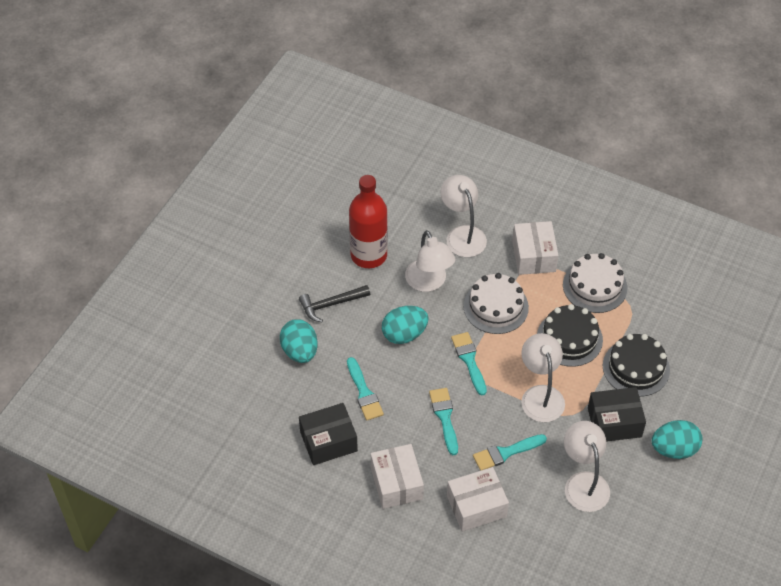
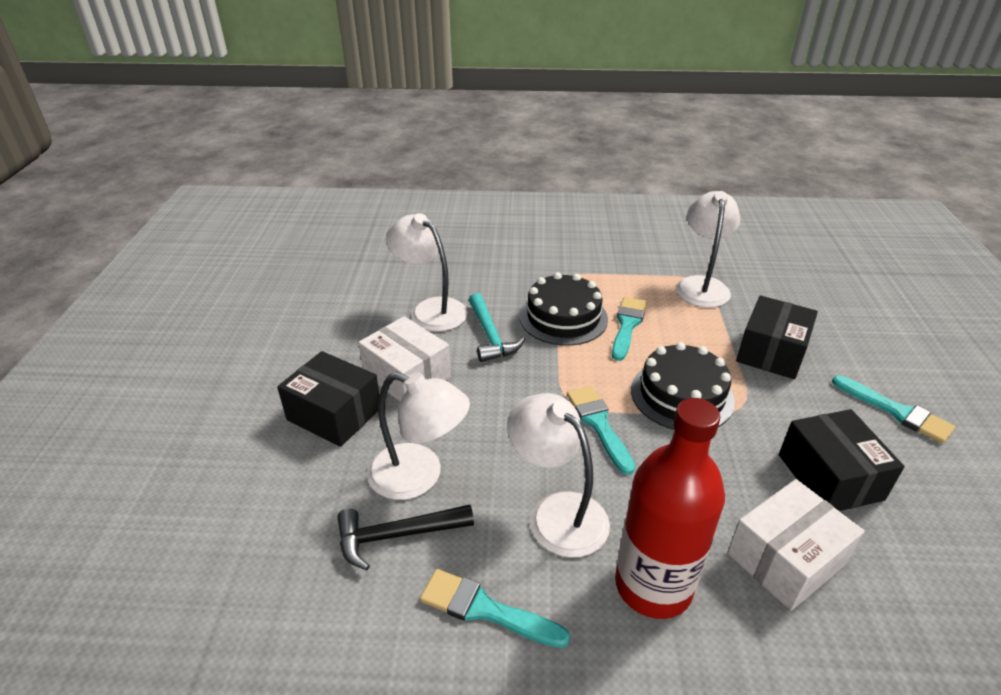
black box: [299,403,358,465] [588,387,646,442] = 2 -> [277,351,380,447] [736,296,818,379] [779,409,905,511] = 3
turquoise egg: [280,319,318,363] [382,306,429,344] [651,420,703,459] = 3 -> none = 0
turquoise hammer: none = 0 -> [469,293,525,362] = 1
white box: [371,444,424,509] [447,467,509,531] [512,221,559,275] = 3 -> [358,316,451,401] [727,479,865,611] = 2
white cake: [464,273,529,334] [563,253,627,313] = 2 -> none = 0

